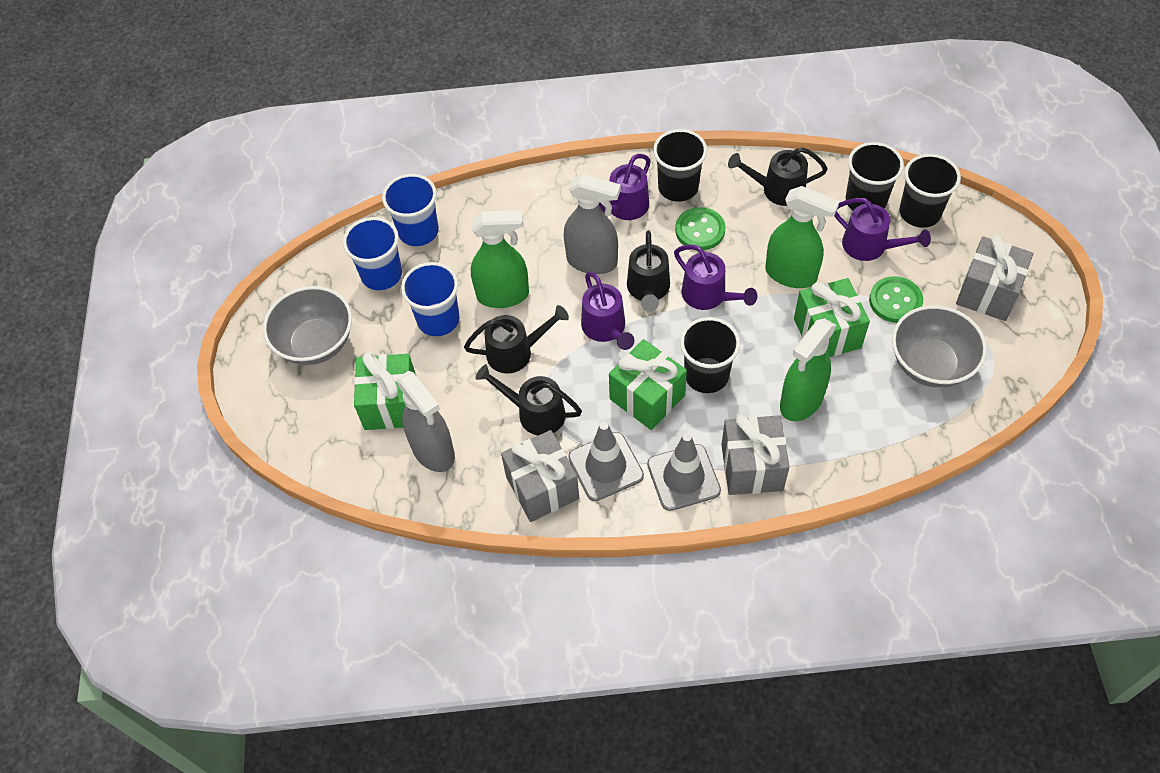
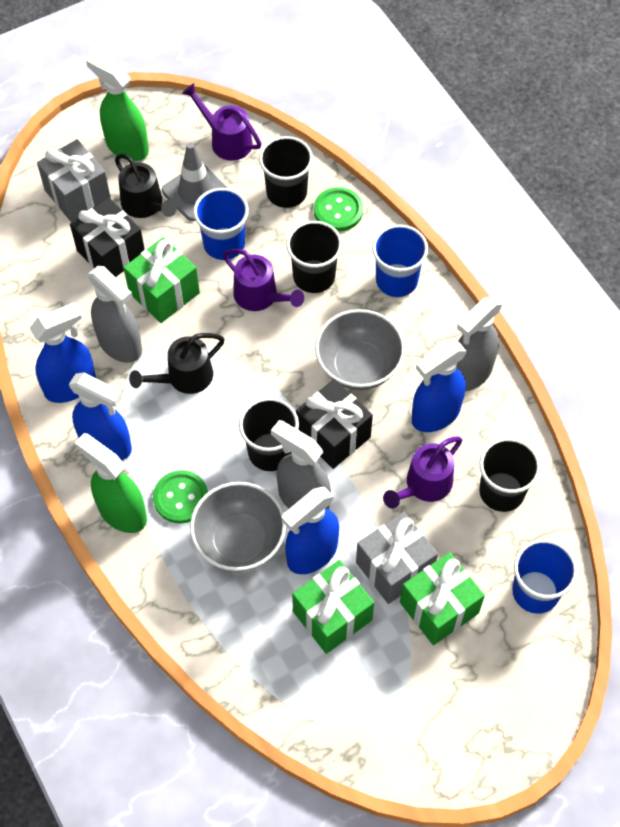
black gift: none = 0 -> [70,197,145,277] [296,379,373,469] = 2
black watering can: [464,305,569,374] [475,364,582,435] [627,231,670,312] [728,147,828,206] = 4 -> [115,154,177,218] [129,333,225,394] = 2
blue spray bottle: none = 0 -> [30,302,96,403] [69,372,132,460] [282,487,339,574] [411,342,467,432] = 4
green spray bottle: [471,210,529,308] [765,186,840,288] [780,318,836,421] = 3 -> [75,433,147,533] [86,54,149,161] = 2
grey gift: [501,430,579,522] [721,415,790,495] [956,235,1033,321] = 3 -> [37,139,111,222] [356,512,438,604] = 2
grey spray bottle: [397,371,455,472] [564,174,621,274] = 2 -> [88,266,142,363] [271,420,331,509] [456,297,503,391] = 3
grey traffic cone: [568,422,644,501] [647,433,721,511] = 2 -> [162,142,229,221] = 1
purple watering can: [581,272,634,350] [599,154,651,220] [674,245,757,310] [834,198,931,261] = 4 -> [182,83,261,161] [223,249,304,311] [383,436,462,509] = 3

